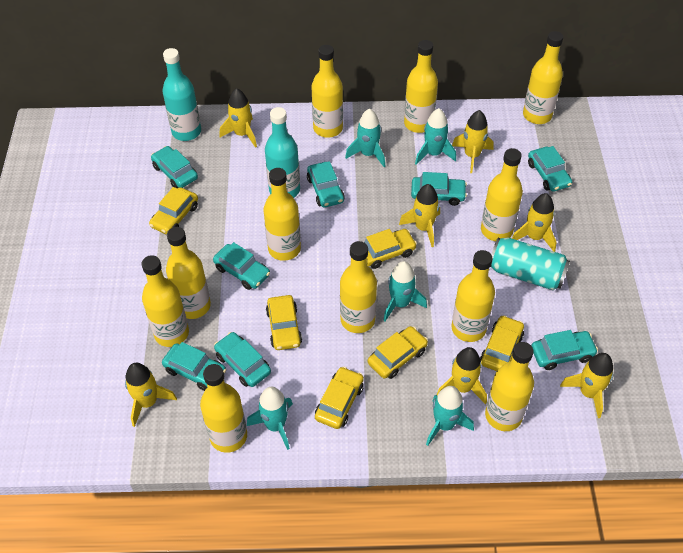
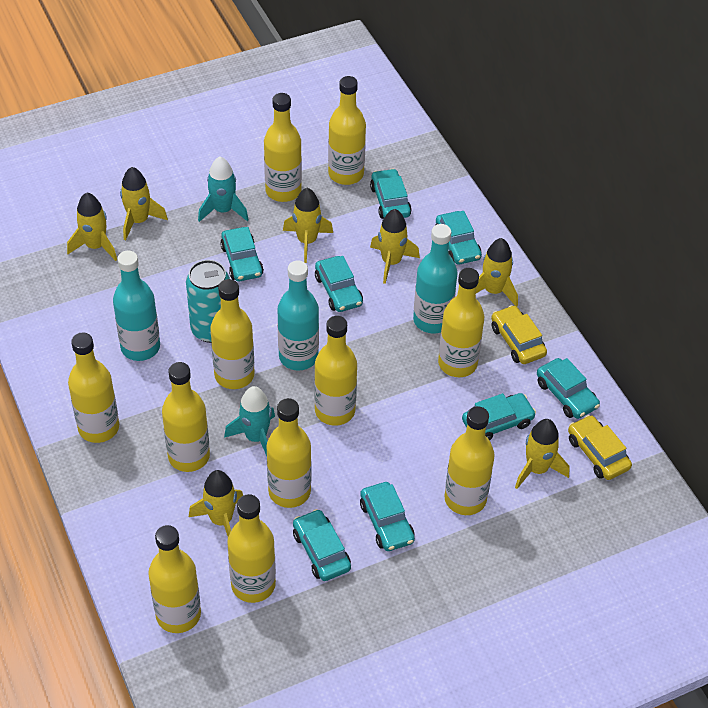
turquoise bottle: [163,48,201,141] [265,107,300,198] = 2 -> [113,251,160,361] [278,260,319,371] [413,224,458,334] = 3
turquoise rocket: [247,387,293,450] [345,109,385,167] [383,261,427,321] [415,108,456,165] [426,386,474,446] = 5 -> [198,156,249,222] [224,386,275,456] = 2
yellow car: [149,187,198,234] [266,295,302,350] [315,367,364,429] [364,229,417,269] [368,326,428,379] [480,315,524,371] = 6 -> [491,305,547,364] [568,415,632,480] = 2

